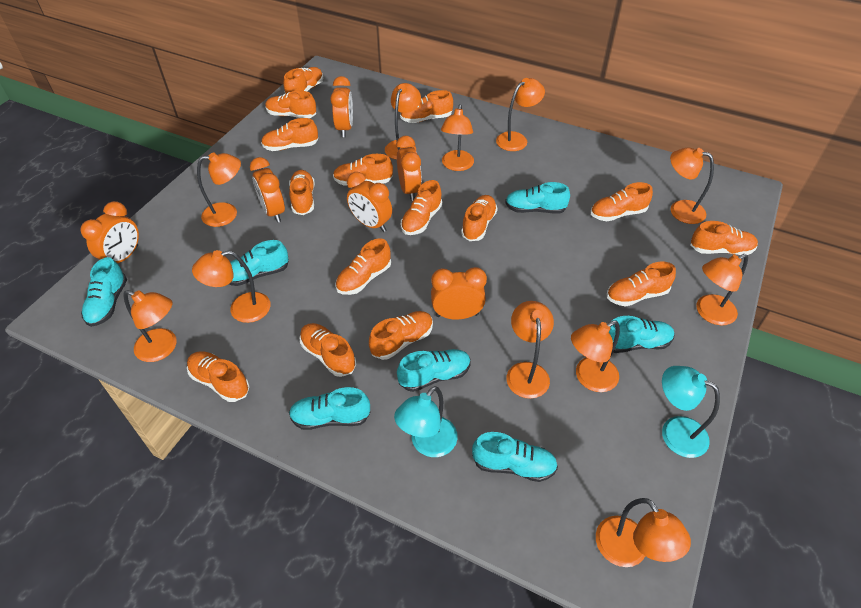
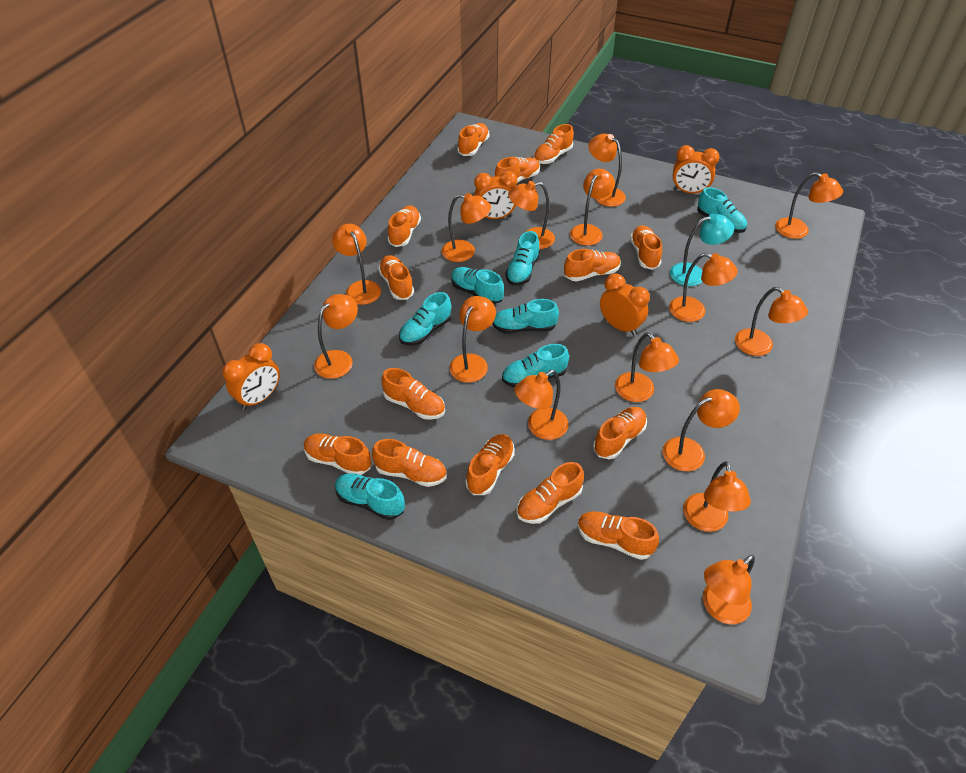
orange clock: [80,201,139,263] [250,157,285,223] [330,76,353,137] [347,172,392,232] [396,136,422,201] [431,267,487,320] = 6 -> [222,343,280,410] [474,171,517,219] [600,273,650,336] [673,145,720,193] = 4
orange lamp: [123,290,177,362] [192,250,271,323] [197,152,241,227] [385,83,421,160] [441,104,474,171] [496,78,545,151] [507,301,554,399] [571,320,620,392] [596,498,691,567] [670,148,714,224] [696,254,748,325] = 11 -> [314,294,358,379] [332,224,381,305] [442,193,491,262] [449,296,496,382] [508,181,555,249] [514,370,568,440] [570,169,615,246] [589,134,626,207] [615,332,679,402] [663,389,740,471] [669,253,738,322] [683,461,751,532] [703,555,755,624] [735,287,808,356] [775,172,843,239] = 15
orange shoe: [187,351,250,402] [261,118,318,151] [265,90,316,118] [283,67,323,94] [289,170,315,215] [299,323,356,377] [333,154,393,185] [335,239,391,295] [369,311,433,360] [400,90,453,123] [401,180,442,235] [461,195,498,241] [590,182,653,221] [607,262,676,307] [690,221,758,255] = 15 -> [304,433,371,475] [372,439,447,487] [378,255,414,300] [381,368,445,420] [388,206,421,247] [457,123,489,156] [465,434,515,495] [495,157,540,182] [516,462,584,524] [534,124,574,164] [564,249,621,282] [578,511,659,560] [593,407,647,459] [630,225,662,270] = 14
turquoise lamp: [394,386,458,457] [662,366,720,458] = 2 -> [670,214,734,286] = 1

